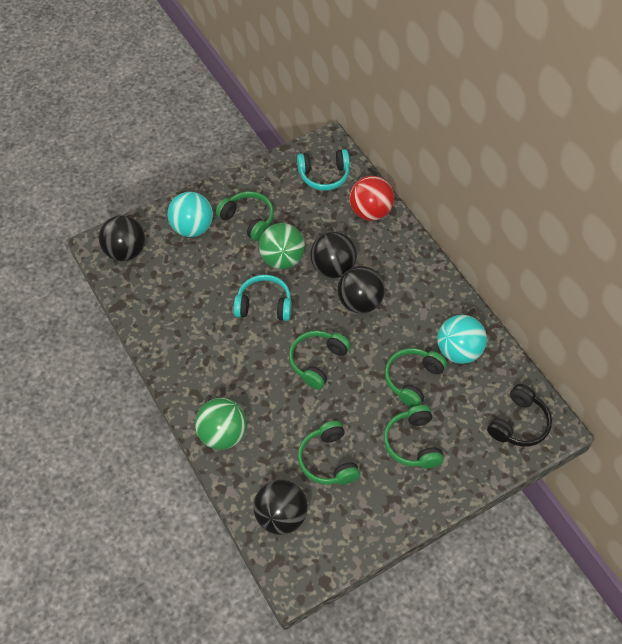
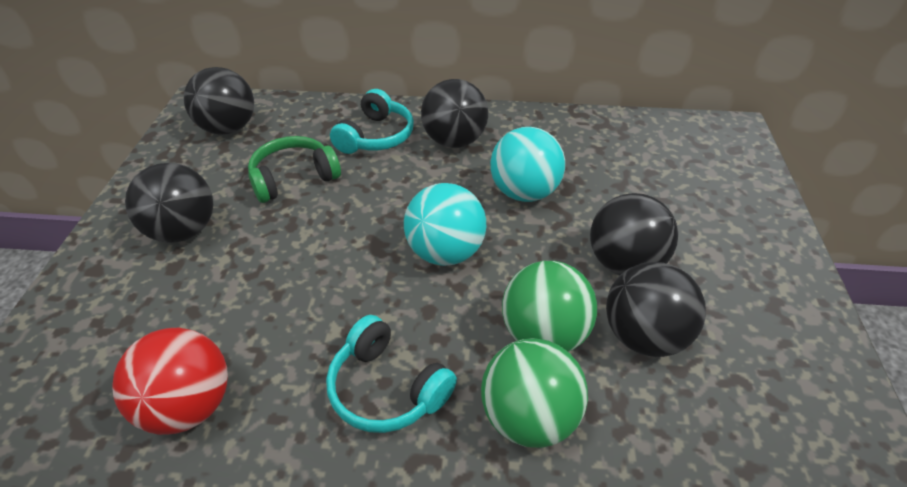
black ball: [99,215,145,261] [253,480,308,535] [310,232,357,278] [337,266,385,313] = 4 -> [125,163,213,243] [184,67,254,135] [421,79,488,148] [590,193,678,275] [606,262,706,357] = 5
black headphones: [487,384,552,447] = 1 -> none = 0
green headphones: [216,191,274,241] [289,331,351,390] [298,421,360,485] [384,405,444,469] [385,348,447,408] = 5 -> [248,136,341,203] = 1

